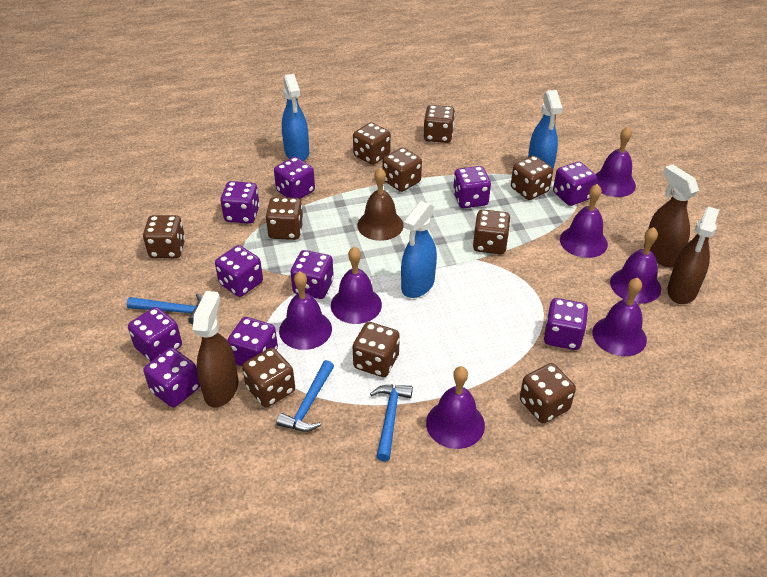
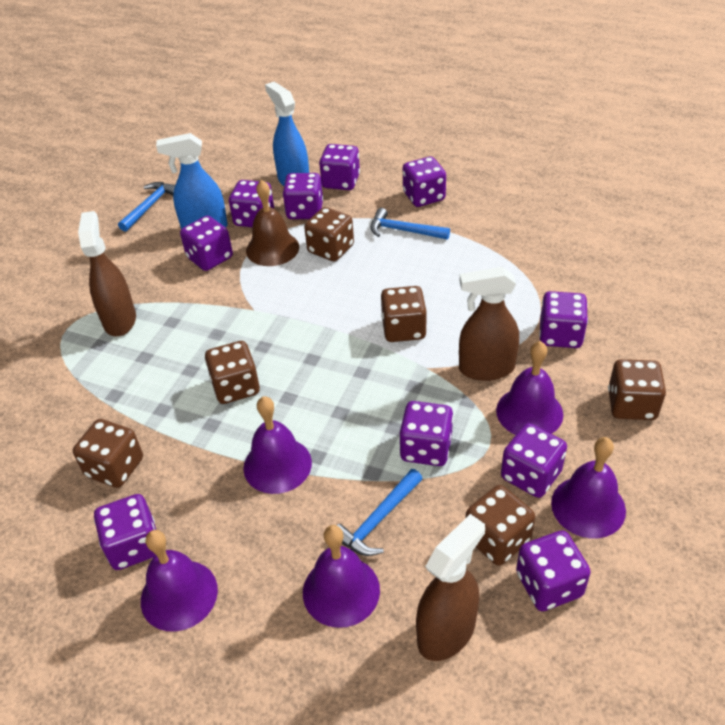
blue spray bottle: [282,74,309,161] [401,201,437,298] [528,90,562,169] = 3 -> [156,133,228,229] [265,82,309,186] = 2
brown dice: [143,215,185,258] [242,348,295,407] [266,197,303,240] [353,122,391,165] [353,322,400,377] [383,148,422,192] [423,105,455,143] [473,209,510,254] [511,156,553,200] [520,363,576,423] = 10 -> [73,419,143,488] [205,341,260,404] [304,207,354,261] [381,286,427,342] [466,485,535,566] [608,359,666,420] = 6
purple bell: [279,271,332,350] [331,247,382,324] [426,366,485,449] [560,184,608,258] [593,278,647,356] [595,127,636,197] [610,227,661,304] = 7 -> [141,530,218,632] [243,396,312,494] [303,525,380,628] [496,341,563,435] [551,437,626,538] = 5

